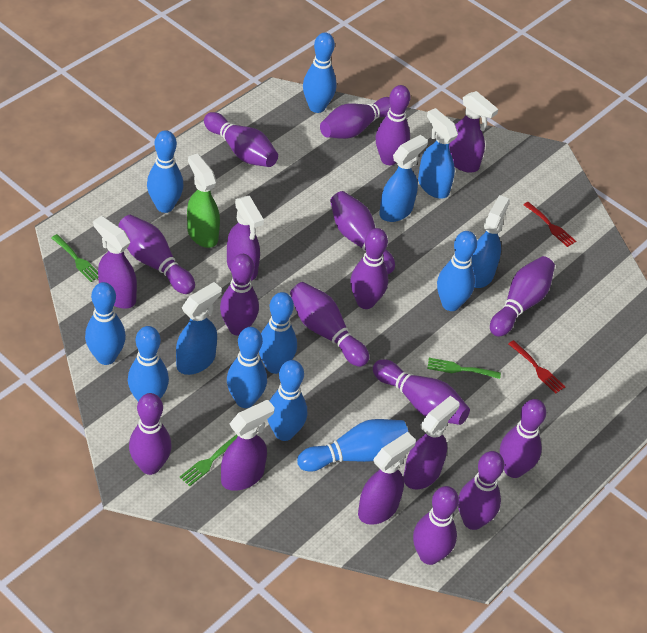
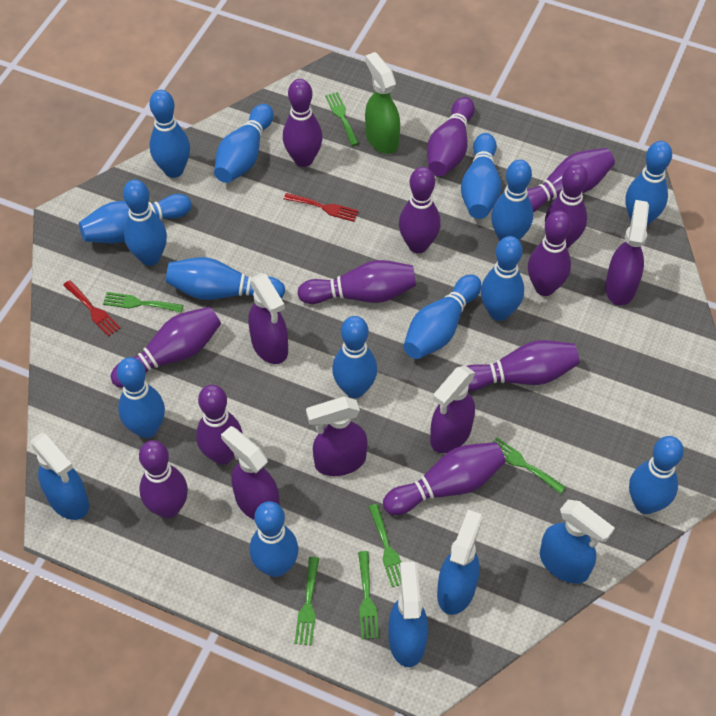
blue bowling pin: [85,282,126,365] [128,326,169,401] [147,130,184,213] [227,327,267,408] [259,292,297,374] [267,360,307,441] [297,419,408,472] [303,32,337,113] [437,231,477,311] = 9 -> [79,194,191,243] [117,357,165,438] [123,179,167,266] [149,90,190,178] [166,257,285,300] [214,104,274,183] [250,501,298,577] [332,316,377,398] [403,274,481,359] [461,133,501,219] [481,236,524,321] [491,159,533,241] [626,141,672,226] [629,436,684,514] = 14
green fork: [51,234,98,282] [179,434,238,486] [427,358,501,379] = 3 -> [103,292,183,312] [294,557,319,646] [325,92,359,146] [358,551,379,639] [368,504,401,587] [493,437,566,494] = 6
purple bowling pin: [118,215,195,294] [129,393,172,475] [204,112,278,167] [220,254,259,336] [290,282,369,367] [320,97,390,139] [330,191,395,274] [350,228,388,309] [373,359,470,425] [376,85,410,165] [413,486,459,565] [458,451,504,530] [490,256,555,337] [500,399,546,478] = 14 -> [110,307,221,388] [139,440,188,518] [196,385,243,465] [283,79,323,167] [298,260,416,304] [383,442,506,515] [399,167,441,253] [427,97,475,176] [467,340,579,391] [527,148,615,213] [528,211,571,296] [545,163,588,249] = 12
purple spray bottle: [93,216,137,309] [221,399,275,491] [227,196,264,281] [358,432,416,525] [403,396,459,489] [449,91,498,173] = 6 -> [221,426,280,520] [248,273,288,364] [306,396,367,476] [430,366,475,453] [605,200,649,306] = 5

